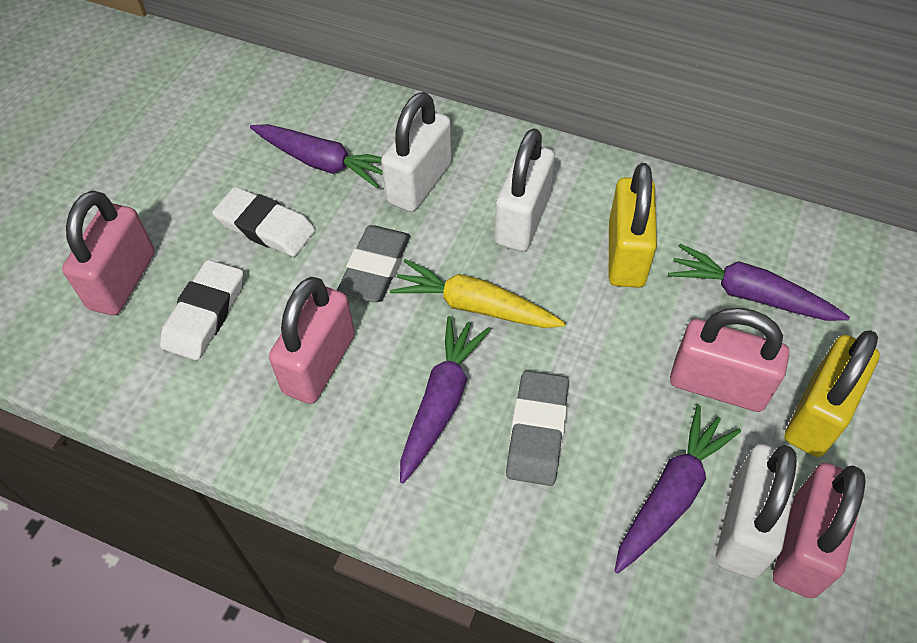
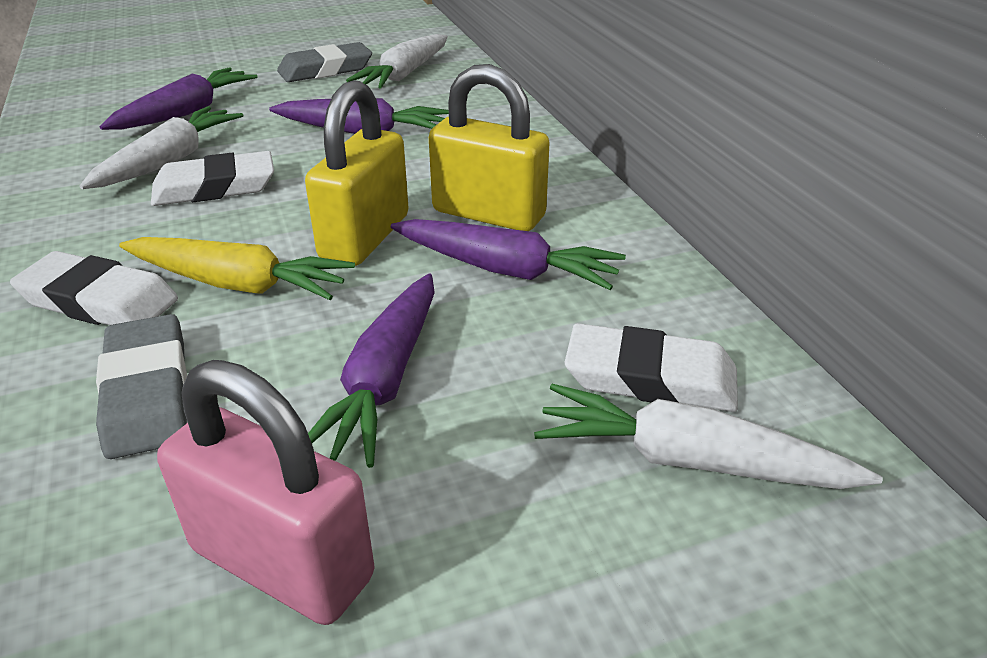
pink padlock: [62,190,155,315] [269,277,355,404] [670,308,789,412] [773,463,866,598] = 4 -> [157,360,374,625] = 1
white carrot: none = 0 -> [80,106,243,189] [346,34,448,89] [534,384,883,489] = 3
white eraser: [160,260,243,360] [212,187,315,257] = 2 -> [10,251,178,325] [151,151,274,206] [565,323,738,412] = 3
white padlock: [381,92,452,212] [494,128,555,251] [716,444,799,578] = 3 -> none = 0

